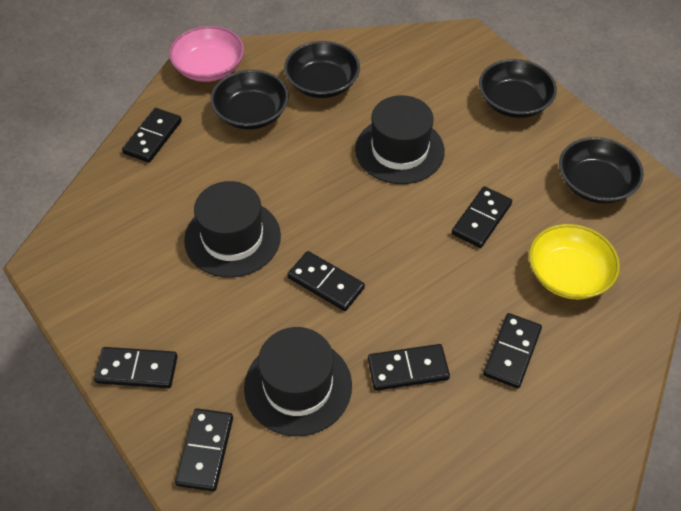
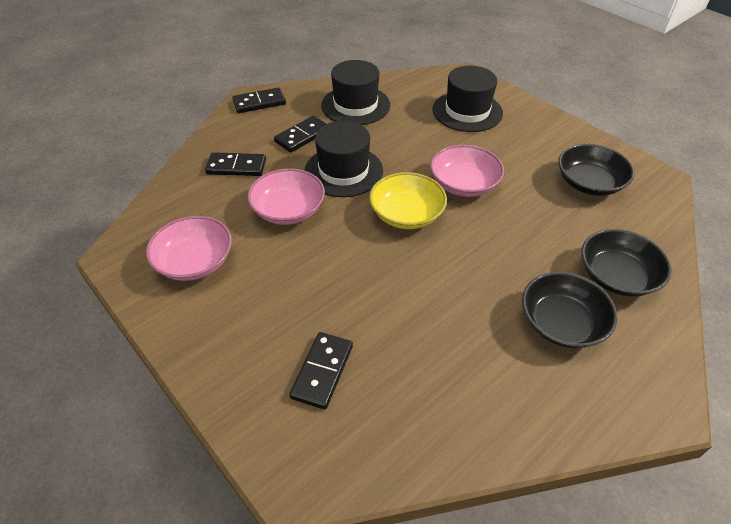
black bowl: [210,70,289,130] [284,41,360,98] [479,59,557,118] [559,137,644,204] = 4 -> [522,272,617,348] [558,144,635,196] [581,229,672,297] = 3
black domino: [94,347,178,388] [122,108,182,163] [175,408,233,492] [287,251,365,311] [368,344,450,391] [452,186,512,248] [483,313,542,389] = 7 -> [205,152,266,176] [232,87,286,113] [274,116,327,153] [289,332,353,410] = 4
pink bowl: [169,26,244,82] = 1 -> [146,216,232,281] [247,168,325,225] [430,145,504,197] = 3

